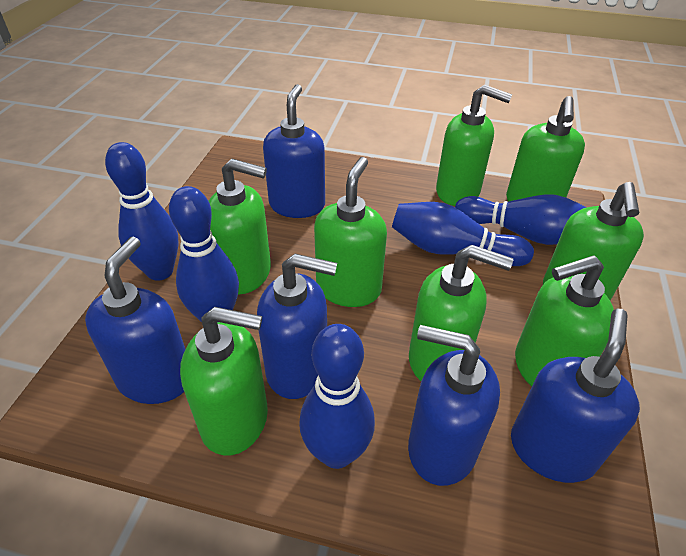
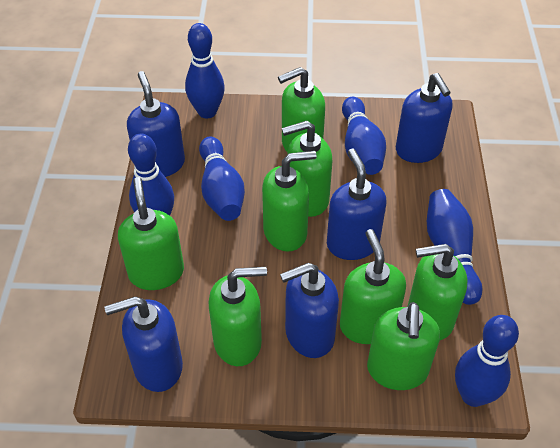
blue bowling pin: [105,142,178,281] [169,186,239,322] [299,324,375,469] [392,202,534,266] [455,194,587,245] = 5 -> [128,134,174,216] [185,23,225,119] [199,136,245,221] [342,97,386,175] [427,189,482,305] [455,315,519,407] = 6

